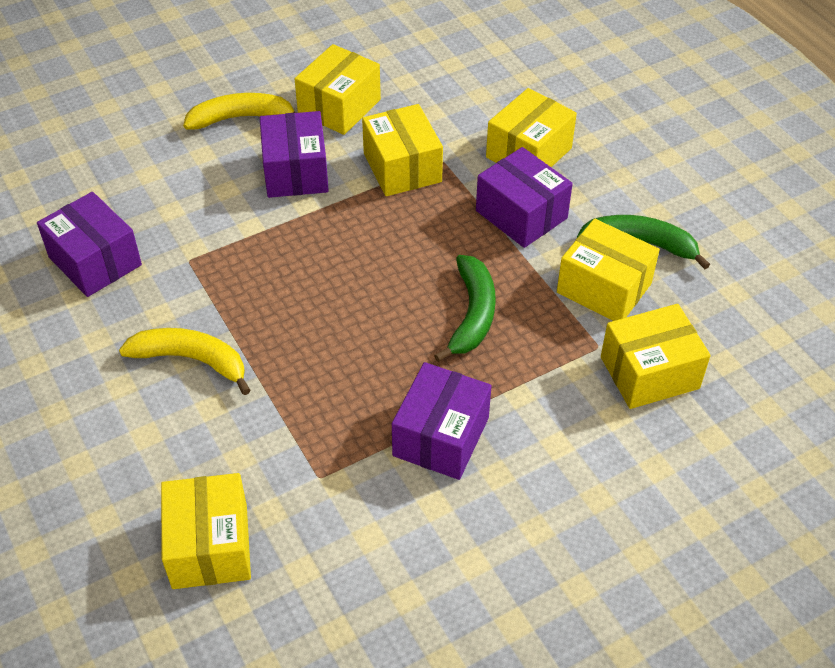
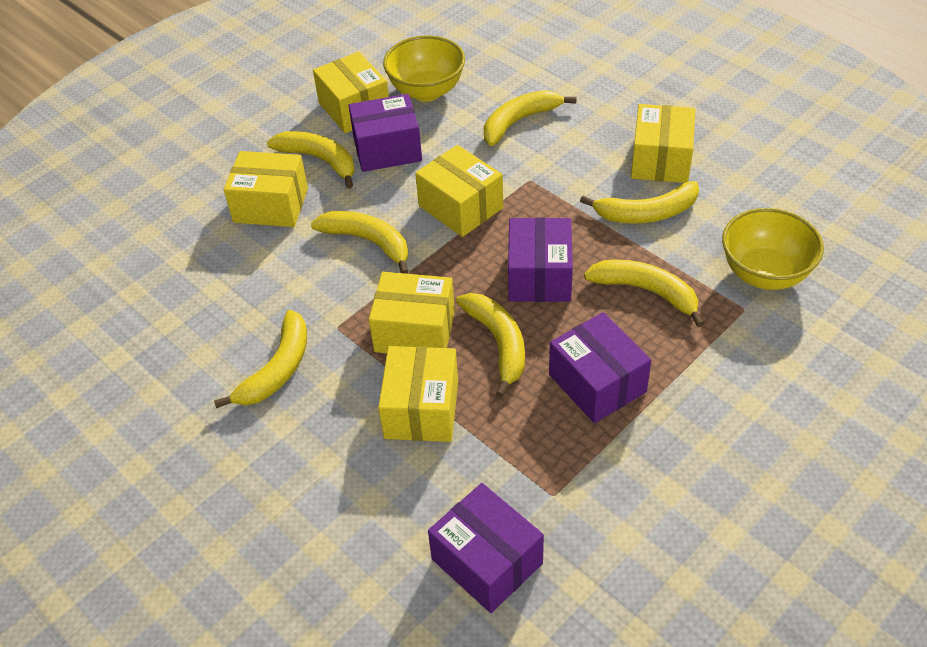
green banana: [434,255,496,362] [577,215,710,269] = 2 -> none = 0
yellow banana: [119,328,251,395] [183,93,297,130] = 2 -> [214,310,307,408] [267,131,355,189] [311,211,409,274] [456,293,525,398] [484,90,577,146] [580,181,699,224] [584,259,704,327] = 7
yellow bowl: none = 0 -> [383,35,465,101] [722,208,824,290] = 2

